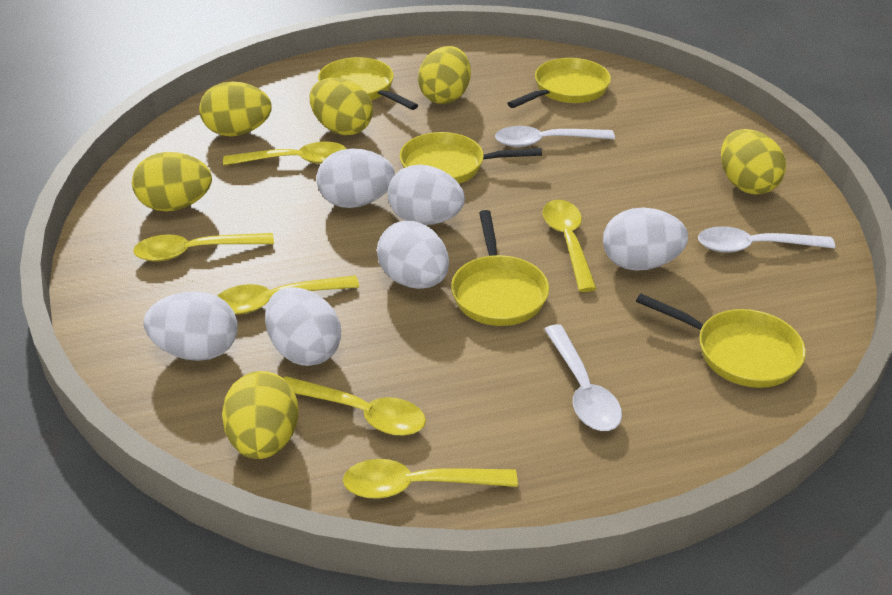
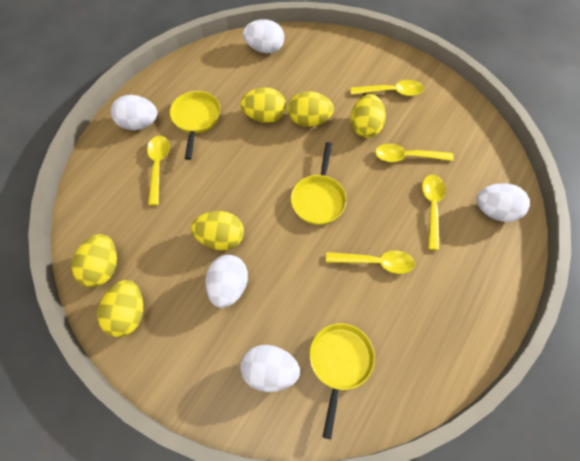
white egg: [144,291,238,361] [265,287,341,366] [317,149,395,208] [377,221,449,289] [388,164,465,225] [603,207,688,271] = 6 -> [111,95,157,130] [205,255,248,308] [240,345,300,392] [243,19,284,53] [476,183,530,222] = 5
white spoon: [495,126,615,147] [544,324,622,431] [698,226,835,253] = 3 -> none = 0
yellow pan: [318,57,418,110] [400,132,542,184] [451,210,549,326] [507,58,611,108] [636,294,806,388] = 5 -> [170,91,220,160] [291,142,347,225] [309,323,375,439] = 3
yellow spoon: [133,233,274,262] [217,276,359,315] [223,142,347,166] [283,376,426,436] [343,459,518,499] [543,200,597,292] = 6 -> [147,136,170,206] [326,250,415,274] [350,80,424,96] [375,144,454,162] [422,175,445,250] = 5

